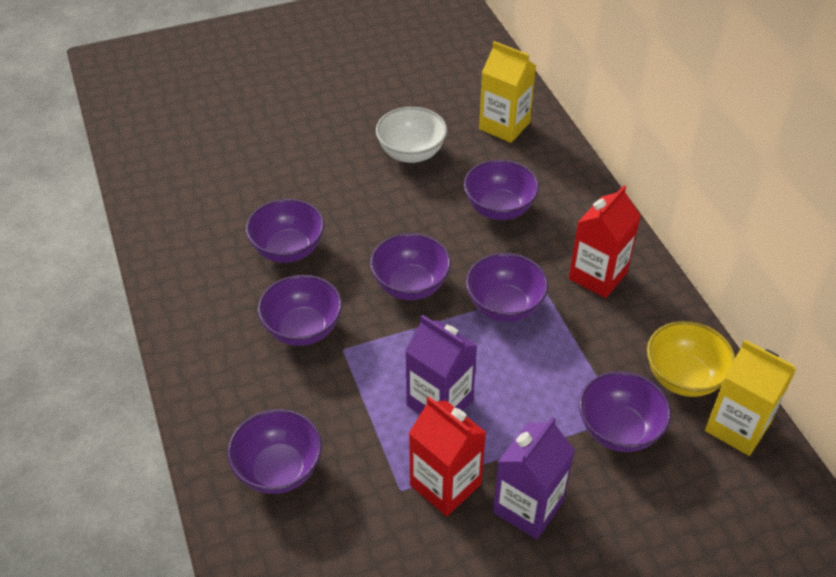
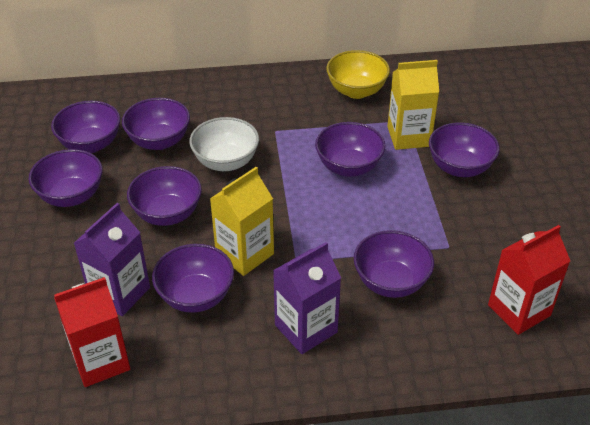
purple bowl: [227,409,322,494] [246,199,324,263] [258,275,342,346] [370,233,451,300] [463,160,539,220] [466,253,548,322] [579,371,671,452] = 7 -> [29,149,103,207] [51,101,120,153] [122,98,190,150] [127,166,202,226] [152,244,234,313] [315,122,386,177] [354,230,434,298] [429,122,500,177] = 8

